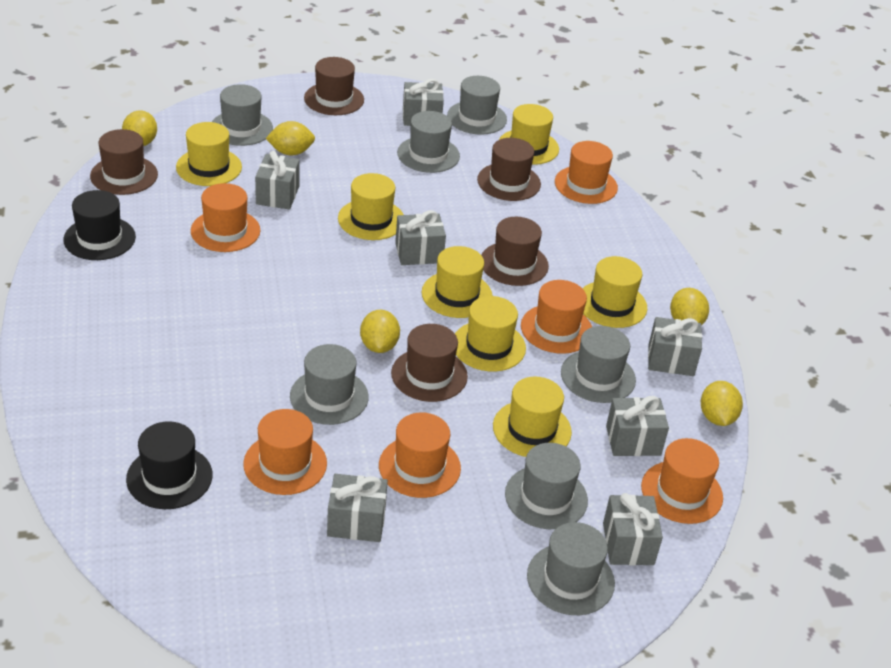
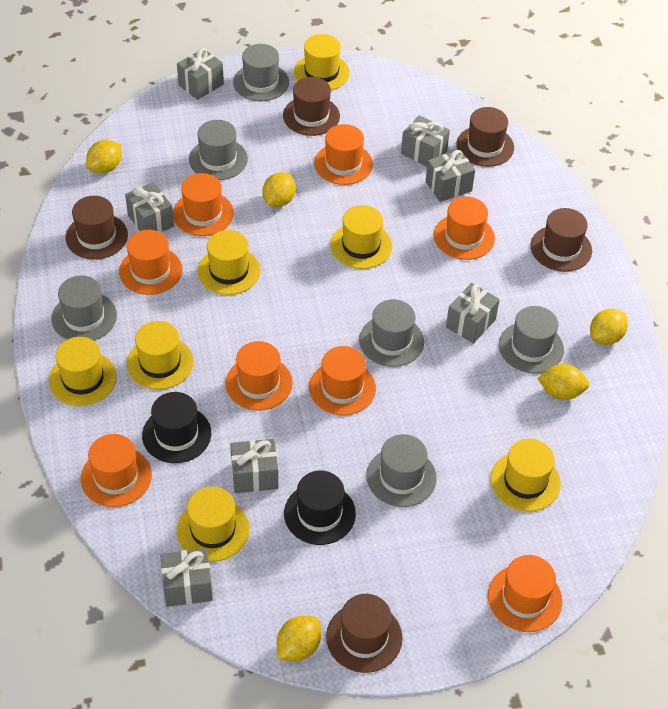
grey hat: [212,84,273,146] [290,344,369,425] [397,111,460,173] [447,76,507,135] [505,443,588,529] [527,522,615,615] [561,326,636,403] = 7 -> [52,275,117,341] [189,120,248,180] [233,44,289,101] [359,299,424,367] [366,434,437,507] [499,306,564,373] = 6
orange hat: [191,183,260,252] [243,409,327,495] [379,412,461,498] [521,280,592,354] [555,141,618,204] [641,438,723,524] = 6 -> [81,434,152,507] [119,230,182,295] [173,173,234,236] [225,341,293,411] [309,346,376,415] [314,124,373,185] [434,196,495,260] [488,555,562,632] = 8

